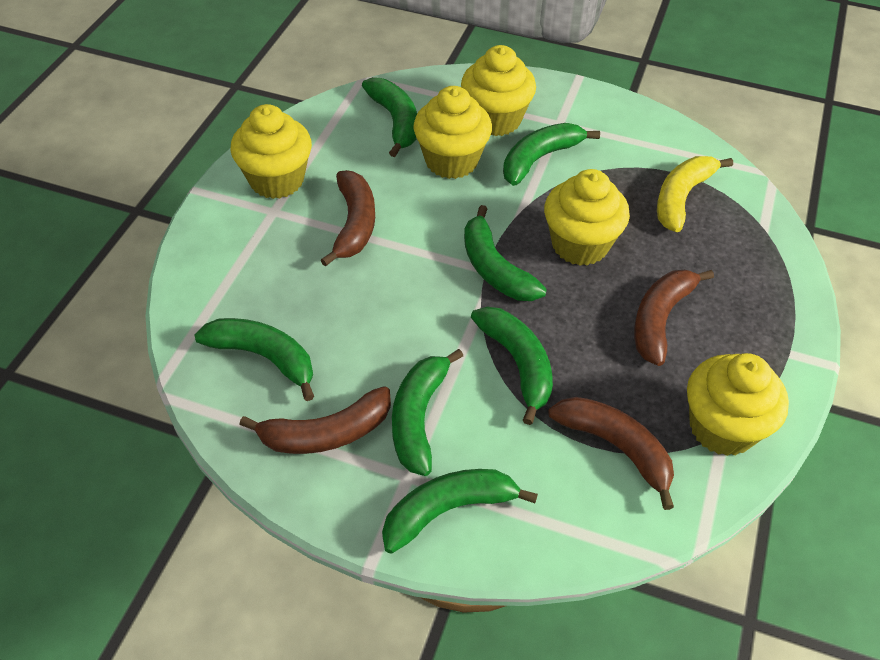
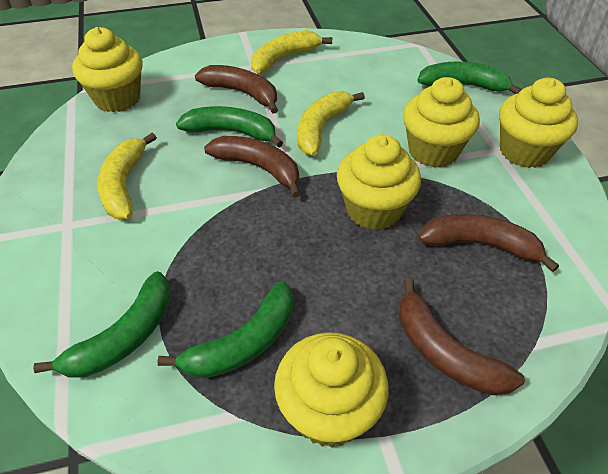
green banana: [194,318,314,401] [362,77,417,157] [382,469,538,554] [392,349,463,476] [464,205,547,301] [471,307,553,425] [503,123,600,186] = 7 -> [33,271,171,377] [157,281,293,378] [176,106,283,148] [417,61,522,94] = 4
yellow banana: [657,156,733,232] = 1 -> [98,133,157,219] [251,30,332,74] [297,91,365,156] = 3

